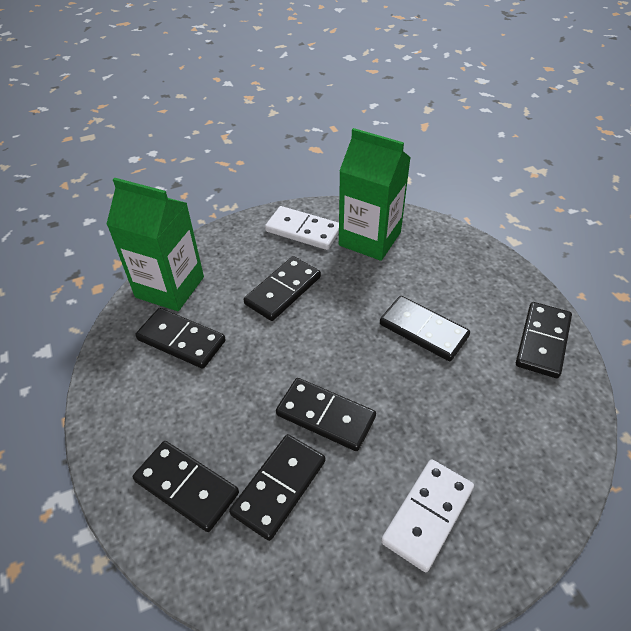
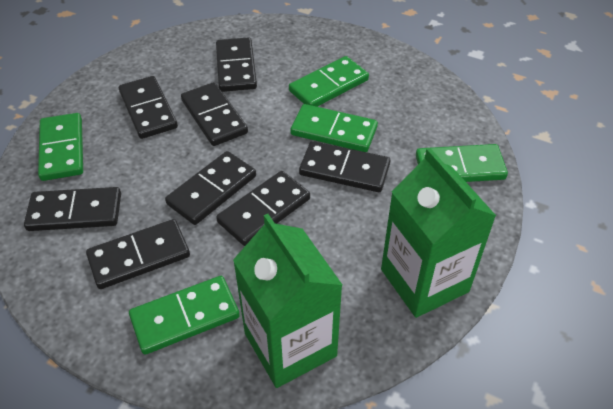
black domino: [133,441,239,532] [135,308,226,369] [229,434,325,541] [244,256,321,321] [276,378,376,451] [380,296,470,361] [516,302,572,378] = 7 -> [24,187,121,231] [86,219,190,289] [119,76,178,139] [165,151,256,225] [181,82,248,146] [216,37,257,92] [216,171,310,246] [299,141,390,192] = 8
green domino: none = 0 -> [38,113,83,181] [129,276,240,355] [289,56,369,107] [290,104,378,152] [416,144,508,182] = 5
white domino: [265,206,339,250] [381,459,474,572] = 2 -> none = 0

